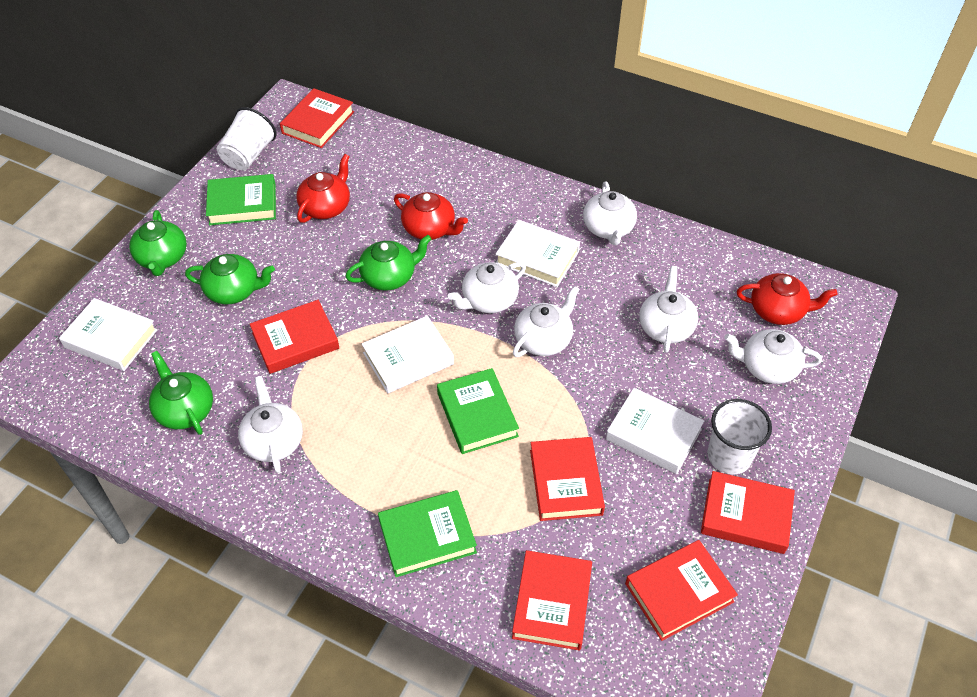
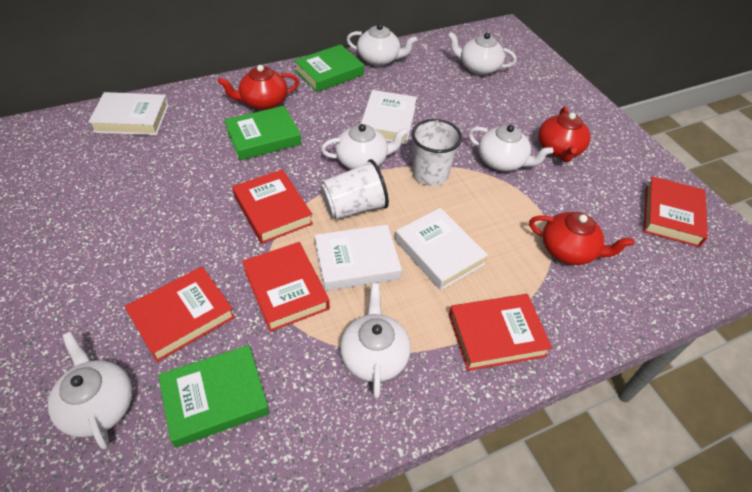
green teapot: [129,210,187,276] [149,351,213,435] [185,254,275,304] [345,235,431,291] = 4 -> none = 0
red book: [250,300,339,374] [280,88,354,148] [512,550,592,651] [530,437,605,521] [625,540,738,641] [701,471,795,554] = 6 -> [124,267,235,362] [232,169,313,244] [242,242,330,332] [449,294,552,371] [643,176,708,247] = 5

